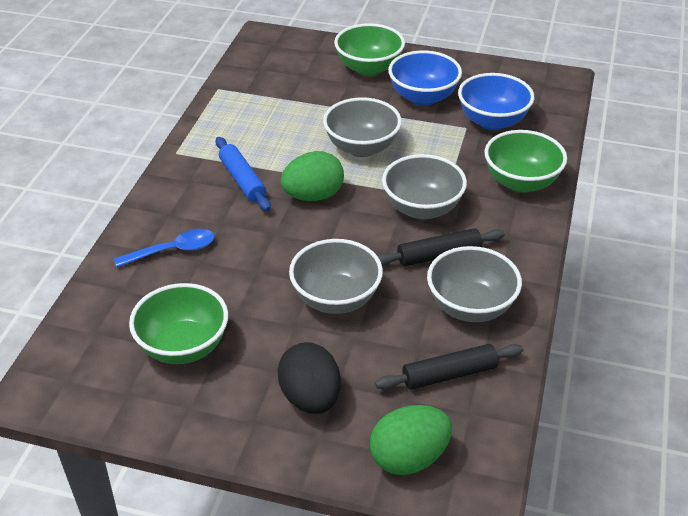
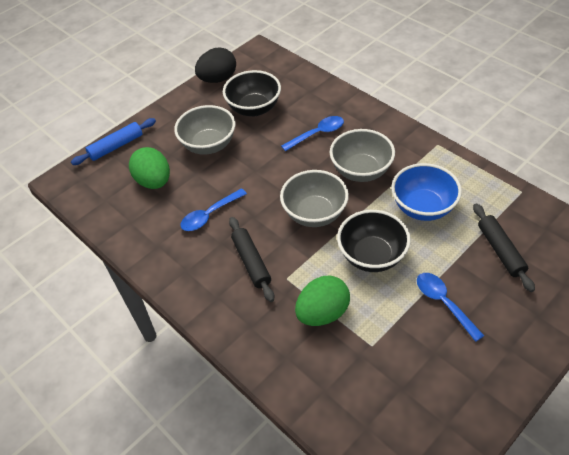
black bowl: none = 0 -> [223,70,281,117] [337,210,411,272] = 2
blue bowl: [388,50,462,106] [458,73,534,130] = 2 -> [391,163,462,221] = 1
blue spoon: [114,229,215,267] = 1 -> [180,188,247,231] [281,116,344,151] [417,273,484,342] = 3
green bowl: [129,283,228,364] [334,23,405,76] [484,130,567,193] = 3 -> none = 0
grey bowl: [289,239,383,314] [323,97,402,157] [382,154,467,219] [427,246,522,322] = 4 -> [174,105,236,154] [280,170,349,227] [330,129,395,182] = 3

